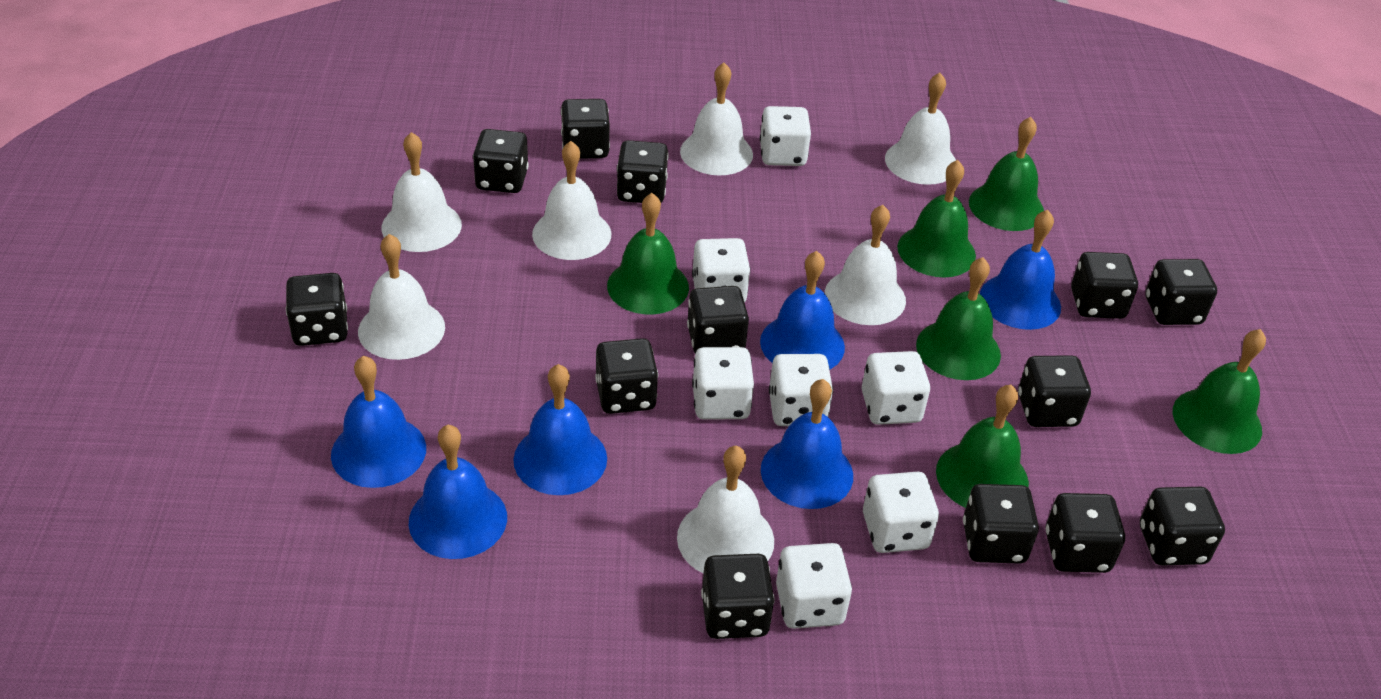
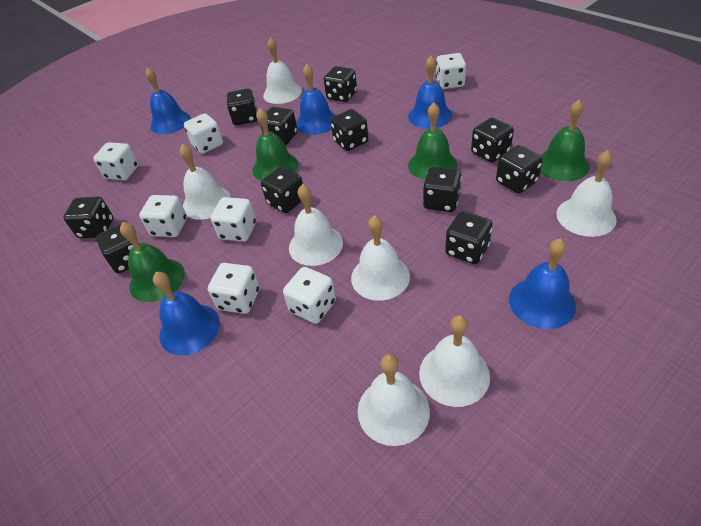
black dice: [286,273,348,346] [473,129,529,193] [561,99,610,159] [595,338,658,414] [617,140,669,203] [687,286,749,354] [701,554,775,639] [963,484,1039,564] [1018,355,1091,427] [1045,493,1125,573] [1071,252,1138,319] [1140,487,1225,566] [1145,259,1217,325] = 13 -> [63,197,113,238] [96,224,140,273] [226,88,257,125] [260,107,298,145] [261,167,303,213] [324,66,357,102] [330,109,368,151] [423,167,462,212] [445,211,493,264] [471,118,514,163] [496,145,543,194] = 11
blue bell: [331,356,426,488] [409,425,507,559] [513,364,607,495] [760,251,845,369] [761,379,853,509] [980,210,1061,330] = 6 -> [145,67,191,134] [153,272,220,355] [296,64,336,135] [408,56,452,129] [509,238,576,329] = 5
green bell: [607,193,689,315] [897,160,976,277] [916,257,1001,380] [936,384,1029,508] [969,117,1044,231] [1173,329,1266,454] = 6 -> [120,222,185,302] [253,108,298,181] [408,103,457,180] [540,100,590,181] = 4

